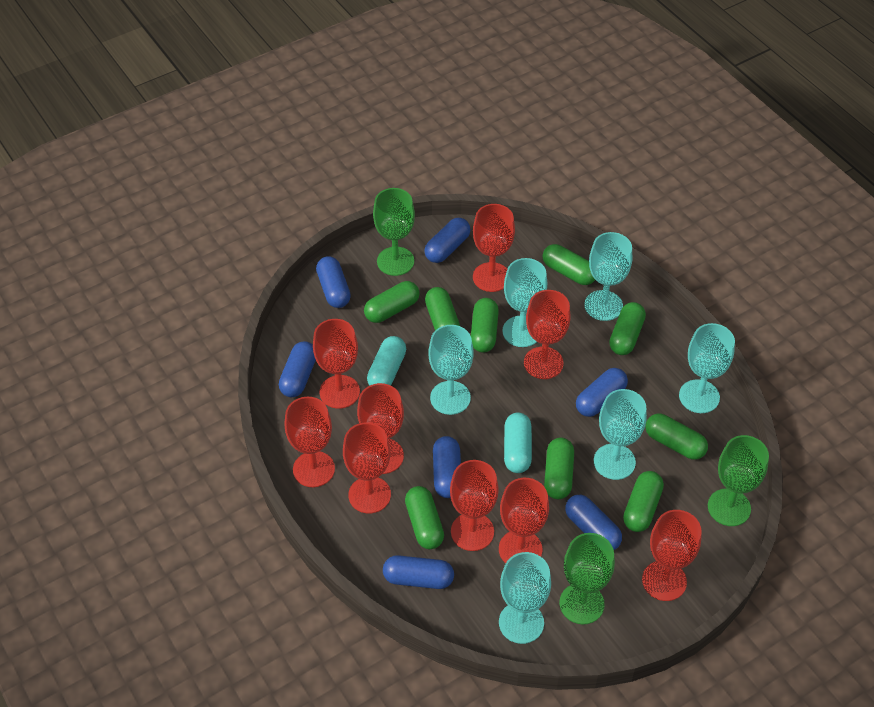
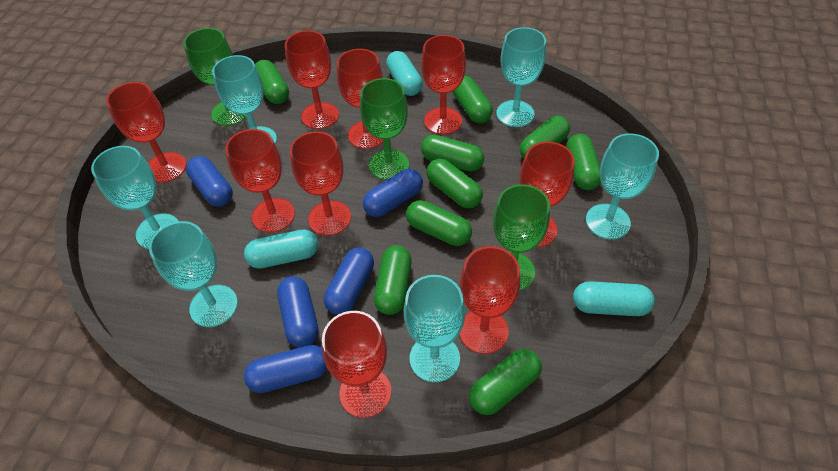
blue capsule: [279,341,316,397] [316,256,351,308] [383,555,454,589] [424,218,471,263] [433,436,461,498] [565,495,622,550] [576,368,628,417] = 7 -> [186,156,233,207] [244,345,327,393] [277,276,318,348] [324,248,374,315] [363,169,423,217] = 5
turquoise capsule: [367,336,406,386] [504,412,532,473] = 2 -> [244,230,318,269] [386,51,423,96] [573,281,655,316] = 3

